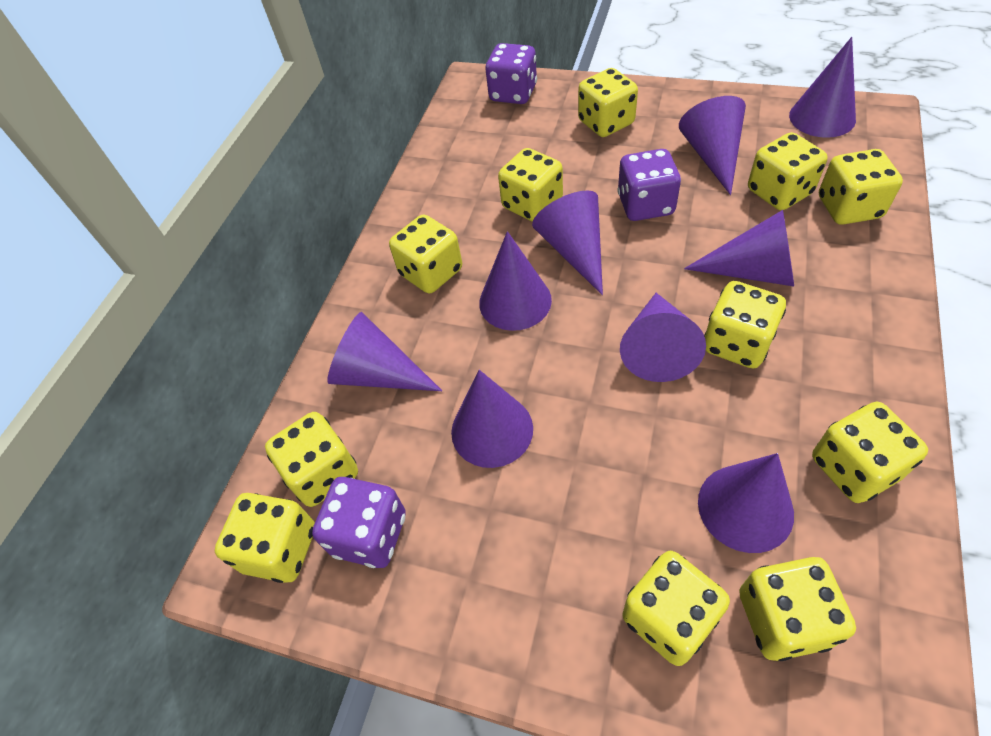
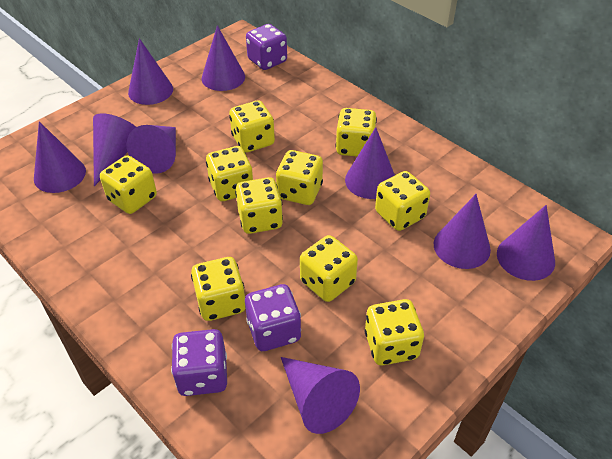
yellow dice: [215,493,315,583] [265,412,358,507] [389,215,462,293] [498,148,563,222] [578,68,638,137] [623,551,730,666] [704,281,786,369] [739,557,856,661] [748,132,828,210] [812,402,928,503] [819,149,903,225] = 11 -> [100,155,157,214] [191,257,245,321] [206,146,253,201] [229,101,275,153] [235,177,283,234] [276,150,323,205] [300,235,358,302] [336,108,377,156] [365,299,424,366] [375,171,430,231] = 10

